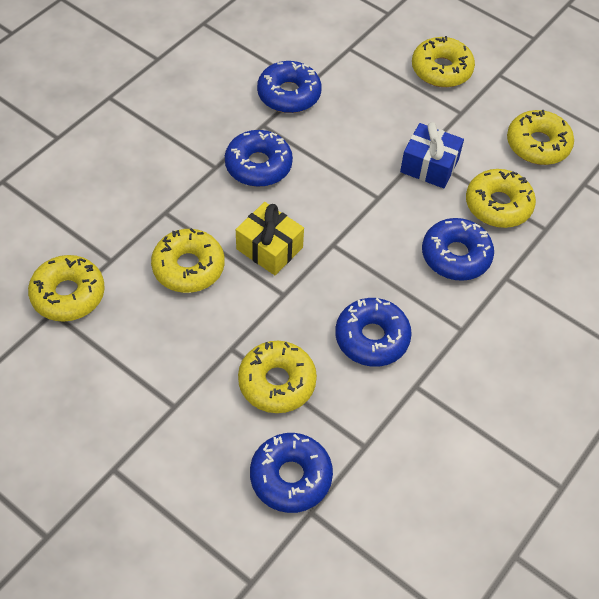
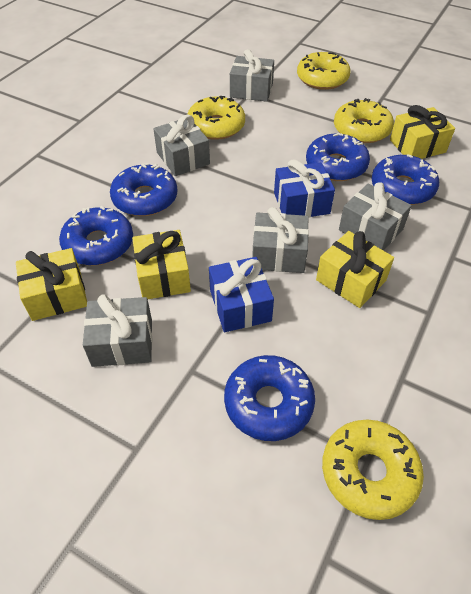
blue gift: [400,122,464,188] = 1 -> [209,257,274,332] [274,159,335,218] = 2
grey gift: none = 0 -> [83,294,152,367] [153,114,210,176] [230,49,274,102] [252,207,309,273] [339,182,412,251] = 5
yellow donut: [28,255,105,322] [151,228,225,293] [238,341,317,413] [412,36,475,87] [466,169,536,228] [507,110,574,165] = 6 -> [188,96,245,140] [297,52,351,90] [322,419,424,520] [334,98,394,143] = 4
yellow gift: [236,202,304,275] = 1 -> [16,248,87,321] [132,230,191,299] [316,231,394,308] [390,105,455,159] = 4

